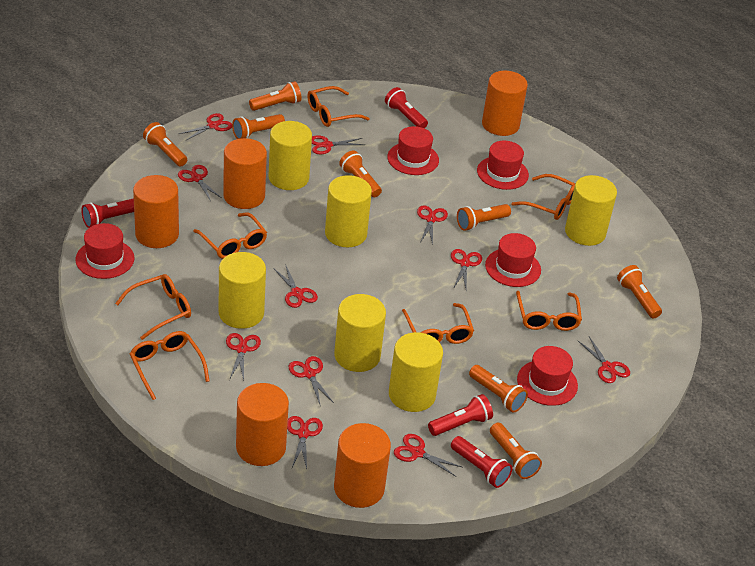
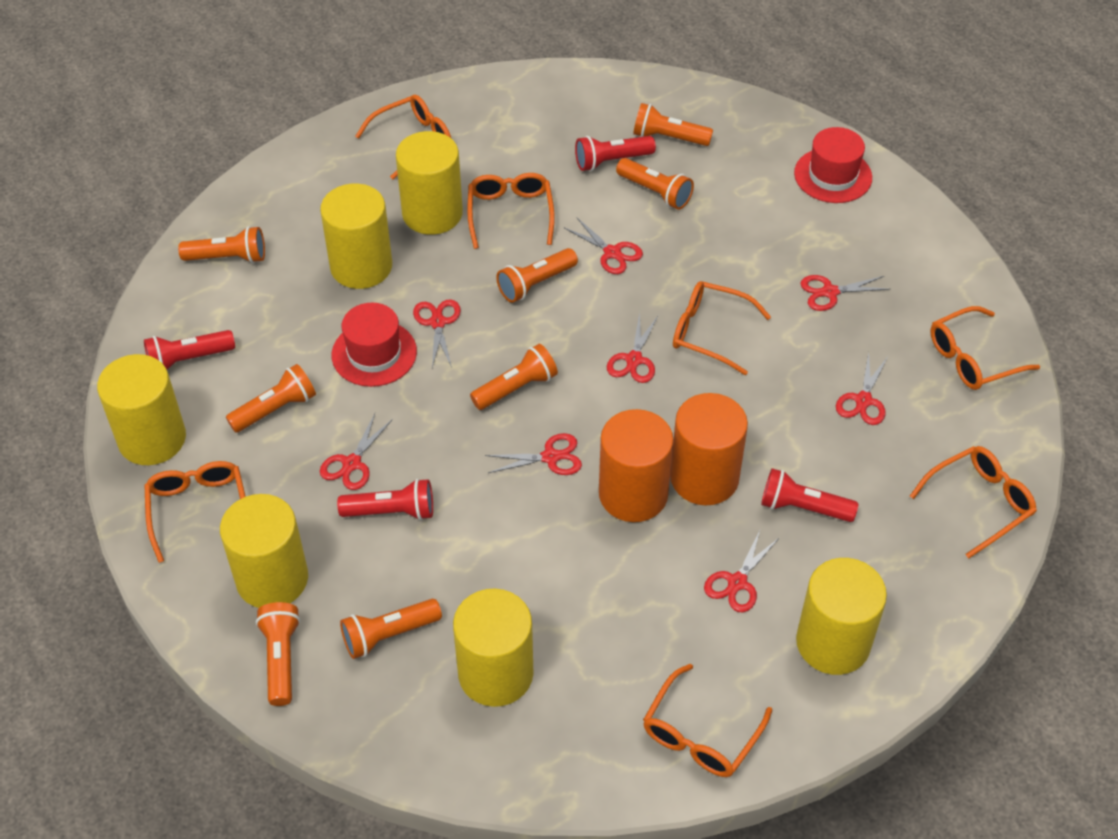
orange cylinder: [133,175,179,248] [223,138,267,209] [236,383,289,466] [334,423,391,508] [482,71,528,136] = 5 -> [599,409,674,522] [670,393,748,505] = 2
red hat: [75,223,135,279] [387,126,439,175] [477,141,529,190] [485,233,541,287] [517,346,578,406] = 5 -> [332,303,417,387] [794,127,872,203] = 2
red scissors: [178,165,222,201] [179,113,232,141] [226,333,261,381] [273,264,318,308] [287,416,323,469] [289,356,334,404] [312,135,364,154] [394,434,462,477] [417,206,448,245] [451,249,482,289] [578,337,630,383] = 11 -> [320,414,393,490] [413,299,461,368] [485,433,582,475] [564,217,643,274] [607,313,658,383] [704,528,780,613] [800,275,891,311] [836,353,888,425] = 8

